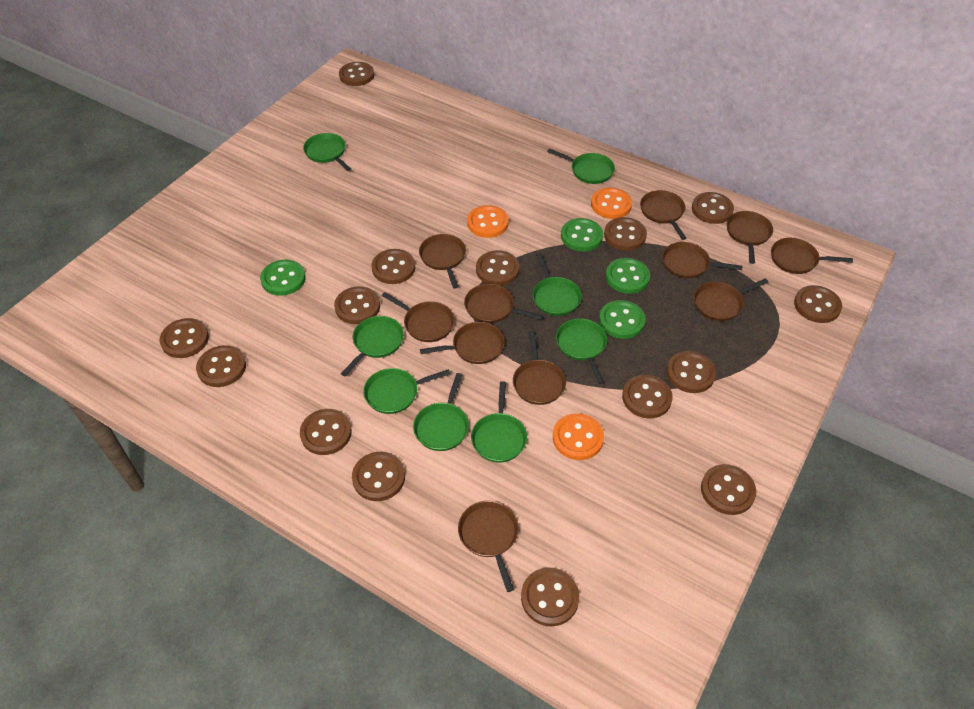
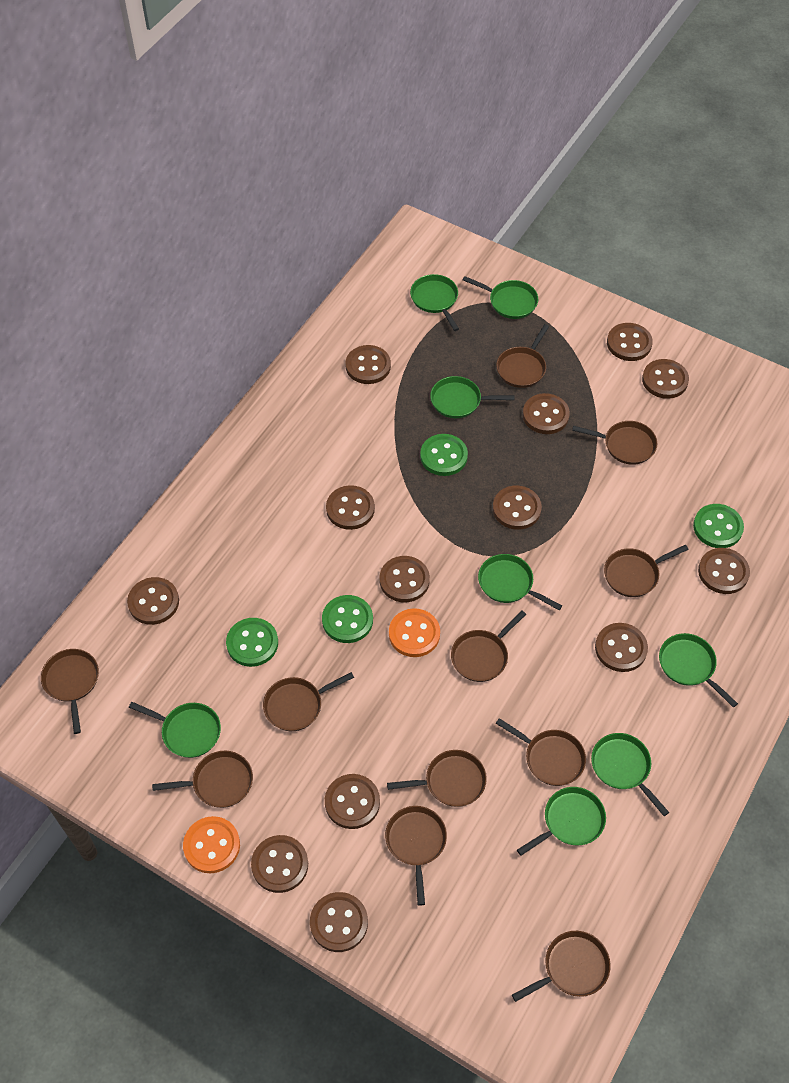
brown button: [159,318,209,358] [196,345,246,387] [300,409,352,455] [334,286,380,324] [339,62,374,86] [352,452,405,501] [372,249,415,284] [476,250,520,286] [521,567,579,626] [604,217,647,251] [622,374,673,418] [667,351,716,393] [692,192,734,224] [701,464,756,515] [794,285,842,323] = 15 -> [127,577,179,625] [251,835,308,893] [310,892,368,952] [325,774,380,829] [326,485,375,530] [345,345,391,384] [380,556,430,602] [493,486,542,530] [523,393,570,434] [595,623,648,672] [607,323,653,361] [642,359,689,399] [698,548,750,594] = 13
orange button: [467,205,509,238] [553,413,604,460] [591,187,632,219] = 3 -> [183,816,240,873] [389,608,440,657] = 2

